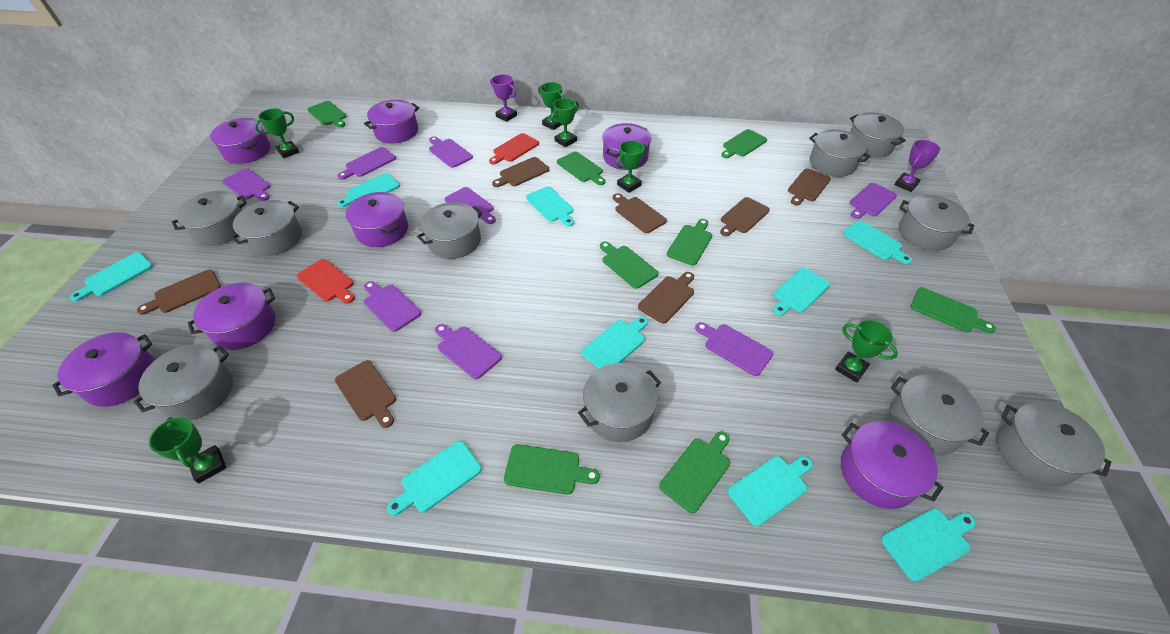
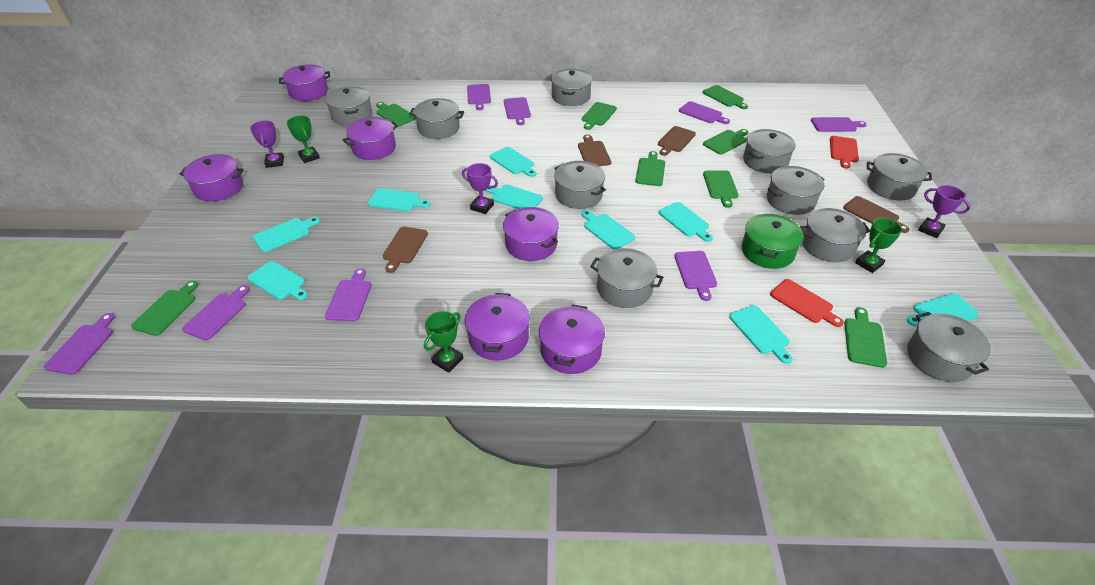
brown cutting board: [137,269,221,315] [335,360,396,428] [492,157,549,187] [613,193,667,233] [638,272,694,324] [720,197,770,236] [788,168,831,205] = 7 -> [382,227,428,273] [578,135,611,166] [658,126,696,156] [843,196,909,233] = 4
green pot: none = 0 -> [742,214,804,269] = 1
green trophy: [149,417,226,483] [254,108,299,158] [538,82,565,130] [551,98,579,147] [616,140,646,193] [835,320,898,383] = 6 -> [287,116,320,163] [424,311,463,373] [855,218,902,273] = 3
purple pot: [52,332,155,407] [188,282,276,350] [210,118,271,164] [346,192,408,247] [364,100,419,143] [602,123,651,170] [841,421,943,509] = 7 -> [180,154,244,202] [279,65,330,101] [343,117,398,160] [465,293,530,360] [503,207,559,261] [539,304,605,374] = 6
purple trophy: [490,74,517,122] [894,140,940,192] = 2 -> [250,121,284,168] [462,163,498,214] [918,185,971,238] = 3

